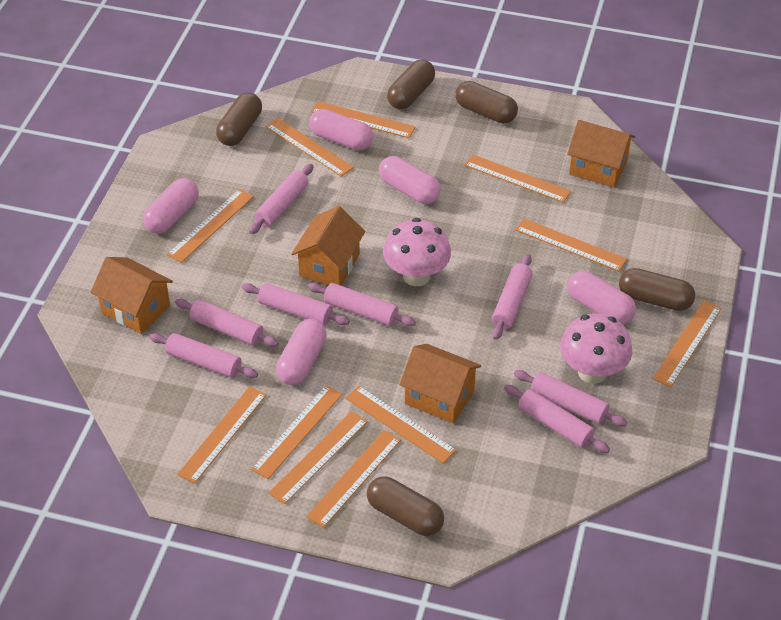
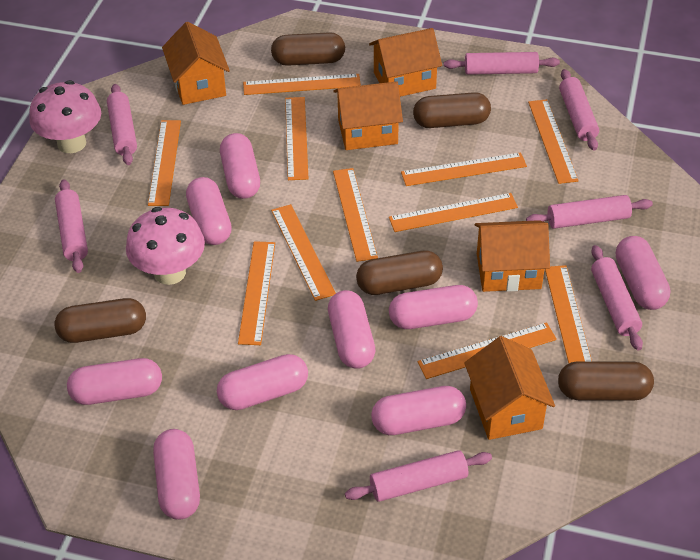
orange house: [91,257,173,334] [291,206,365,286] [399,344,481,424] [567,120,635,188] = 4 -> [162,22,230,105] [334,81,403,150] [369,28,442,97] [464,336,555,440] [475,220,550,292] = 5
pink capsule: [143,178,199,233] [276,319,327,385] [309,109,373,151] [379,156,441,204] [567,271,636,324] = 5 -> [67,358,162,405] [153,429,200,520] [186,177,232,245] [217,354,308,410] [220,133,260,199] [328,290,375,369] [371,386,466,435] [389,285,478,329] [616,236,670,310] = 9
pink rolling pin: [149,333,258,378] [175,299,279,347] [242,283,350,325] [249,164,313,234] [307,283,416,326] [492,254,532,340] [504,385,610,453] [514,370,627,427] = 8 -> [55,179,88,273] [107,84,137,165] [345,450,492,502] [444,52,560,75] [526,195,653,229] [559,69,599,151] [591,245,643,351] = 7

